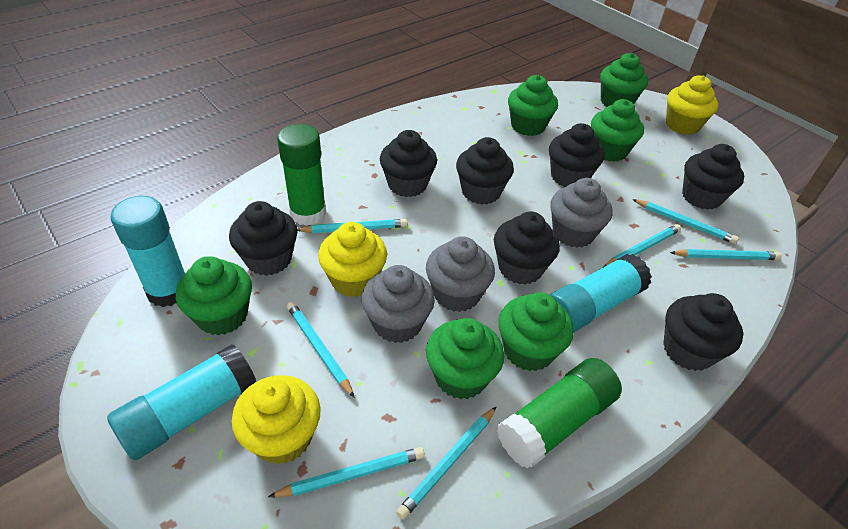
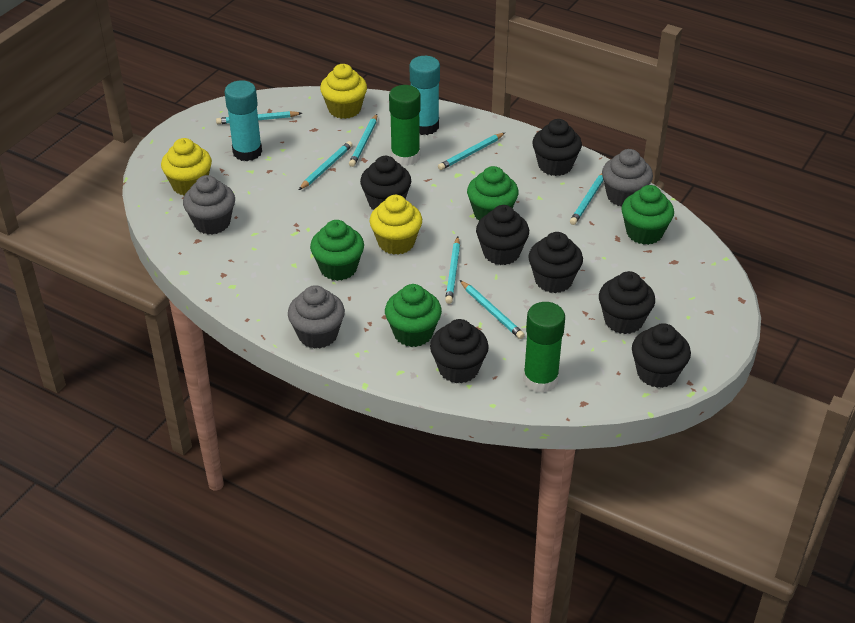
green cupcake: [176,256,252,335] [426,318,504,399] [499,292,574,371] [508,75,558,136] [591,99,644,162] [600,53,648,107] = 6 -> [310,220,364,281] [385,284,442,347] [467,166,519,221] [621,185,674,245] = 4
turquoise glue stick: [107,344,256,460] [111,196,185,307] [550,254,652,332] = 3 -> [225,80,262,161] [410,56,440,135] = 2

